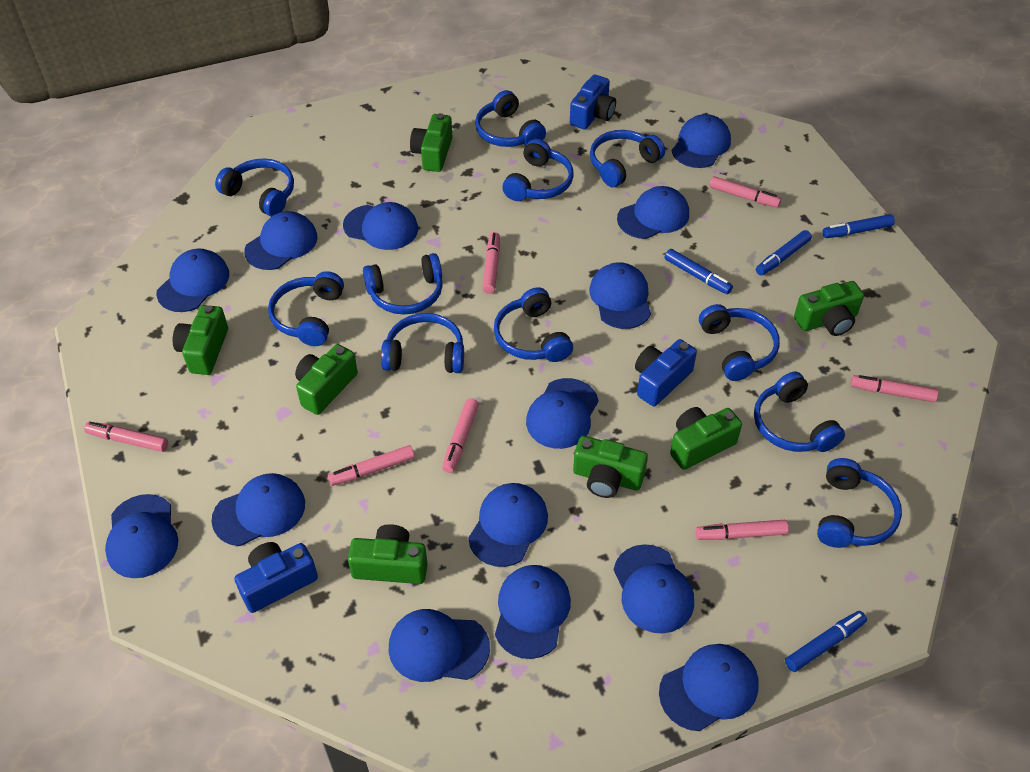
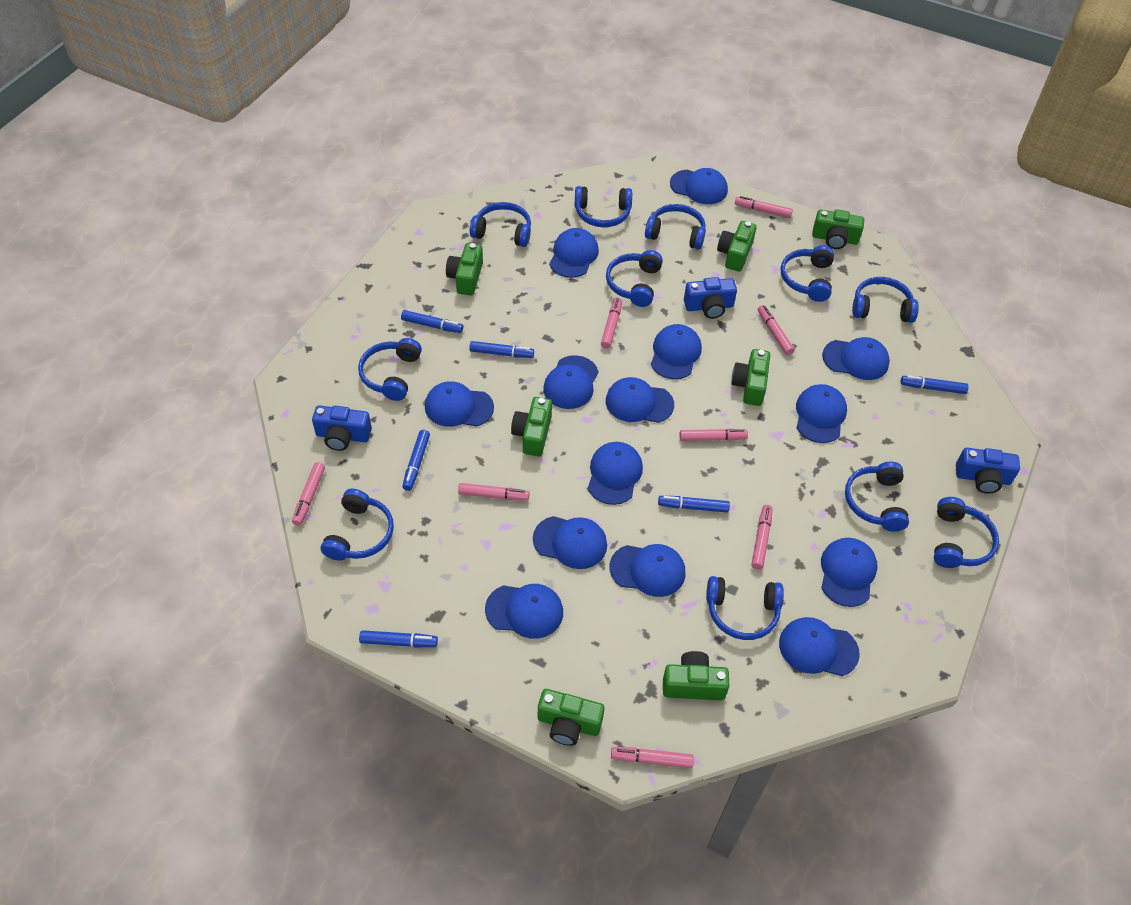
blue marker: [665,249,733,294] [756,230,812,276] [785,611,867,672] [822,214,895,238] = 4 -> [359,630,438,647] [401,310,463,333] [402,430,430,491] [469,341,534,358] [658,496,730,513] [901,375,969,394] = 6
pink marker: [84,421,168,452] [328,445,415,486] [442,398,479,473] [482,232,500,294] [696,520,789,540] [710,176,781,208] [851,375,938,402] = 7 -> [292,462,325,526] [458,483,530,501] [601,297,622,349] [611,747,694,768] [680,429,748,441] [735,196,793,218] [751,505,773,570] [758,305,795,355] = 8

